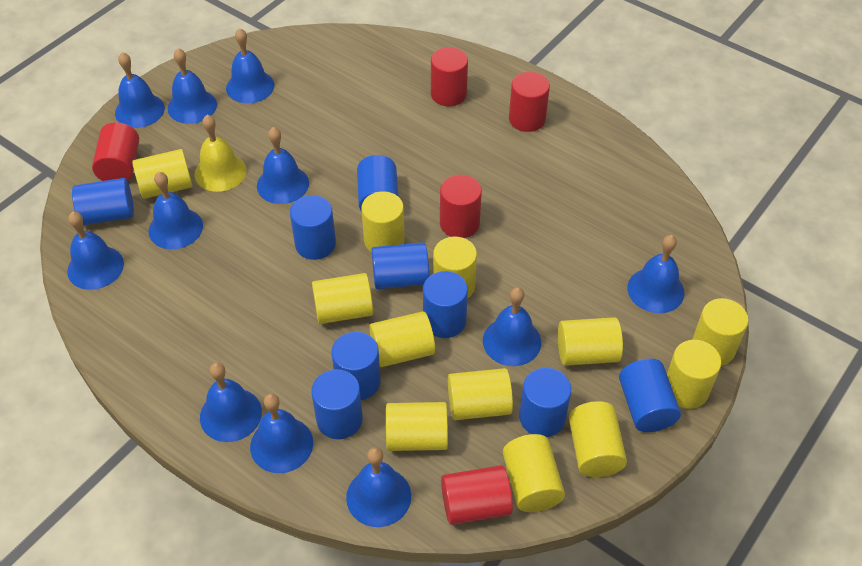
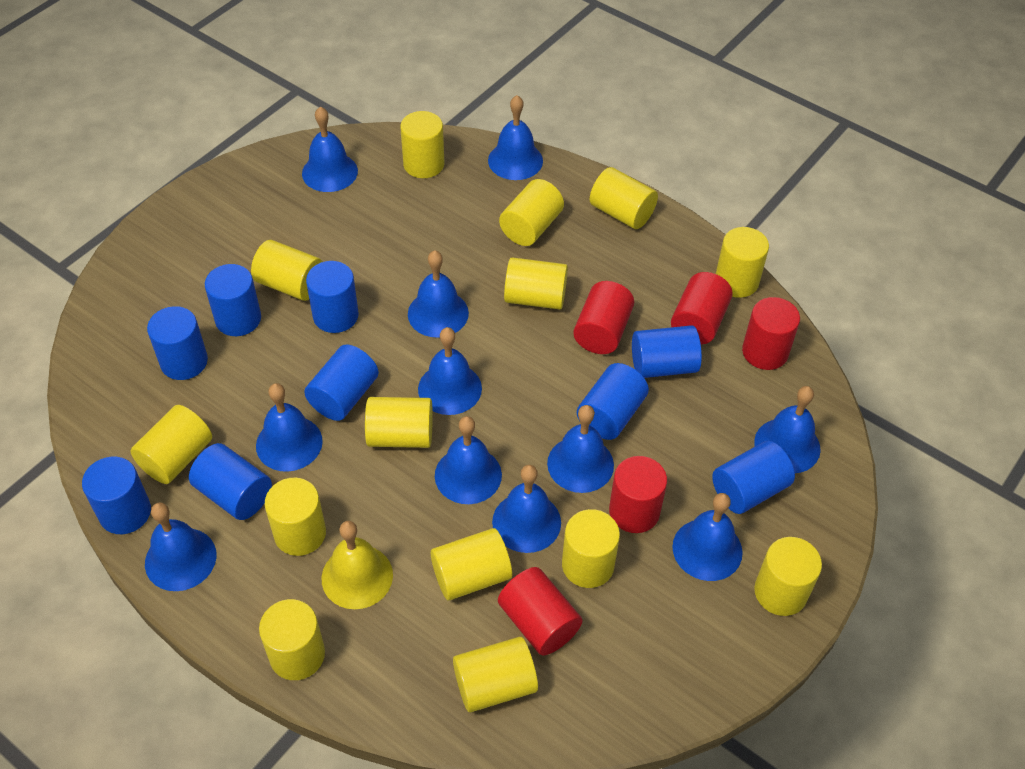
yellow cylinder: [132,149,193,199] [312,273,373,324] [361,191,405,252] [369,311,435,367] [386,402,448,451] [433,237,477,299] [448,368,513,420] [503,434,565,512] [558,317,623,366] [569,401,627,477] [667,340,721,409] [692,298,748,366] = 12 -> [130,405,212,484] [251,240,323,301] [259,599,325,680] [265,478,326,556] [365,397,433,448] [400,111,445,178] [431,528,512,601] [453,637,538,712] [499,179,564,246] [504,257,568,309] [562,509,620,588] [590,167,658,229] [716,227,769,298] [754,537,822,616] = 14

